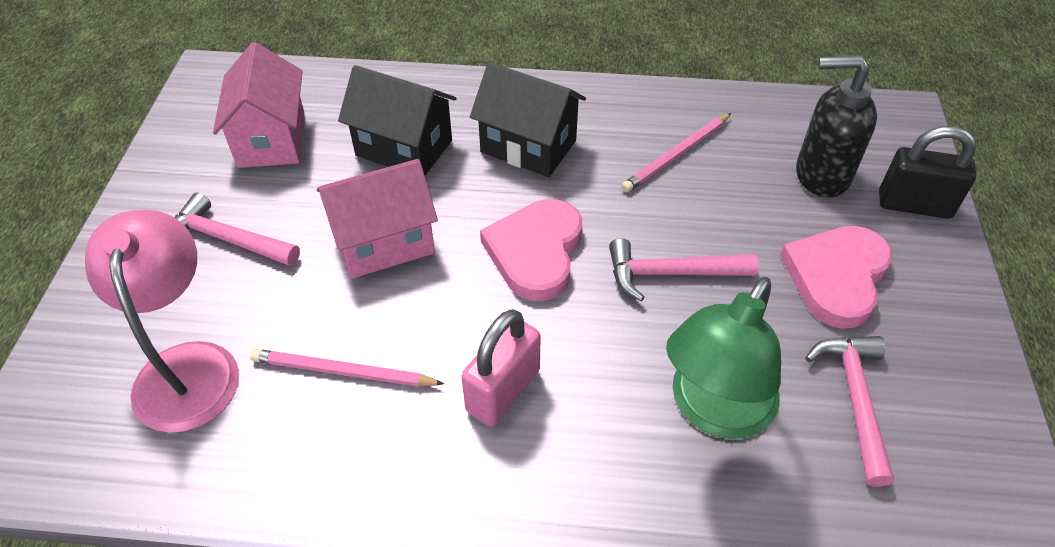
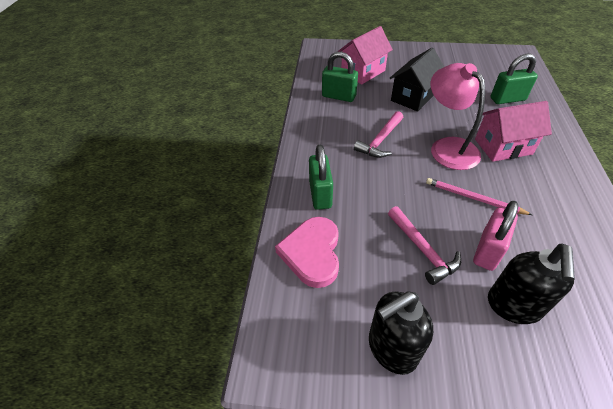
black house: [338,65,457,175] [470,62,586,177] = 2 -> [390,48,444,112] = 1
black padlock: [879,126,977,219] = 1 -> none = 0
black soap dispenser: [796,55,877,198] = 1 -> [369,291,433,375] [488,244,575,324] = 2
green lamp: [666,277,781,439] = 1 -> none = 0
green padlock: none = 0 -> [309,144,333,210] [322,52,358,102] [491,54,538,104] = 3
pink hammer: [174,193,300,266] [609,238,758,301] [806,336,894,487] = 3 -> [354,111,403,158] [388,206,461,285] = 2
pink heart: [480,199,582,301] [780,226,892,329] = 2 -> [275,217,339,288] = 1
pink pencil: [250,349,444,387] [621,113,731,192] = 2 -> [426,178,532,215] = 1

